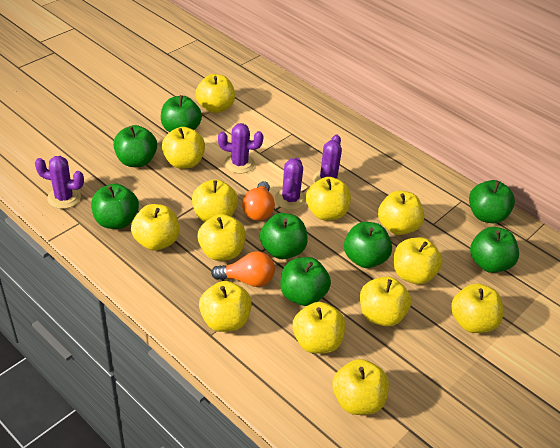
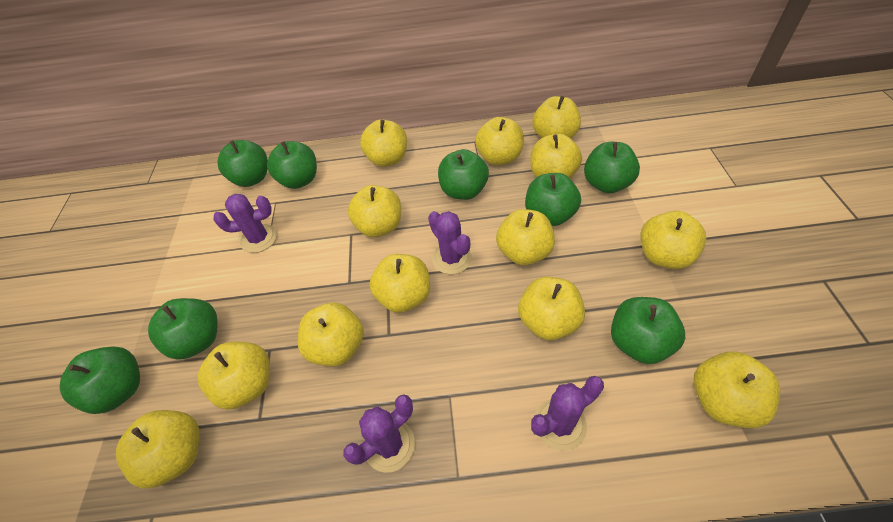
orange light bulb: [211,251,275,287] [242,181,275,221] = 2 -> none = 0

